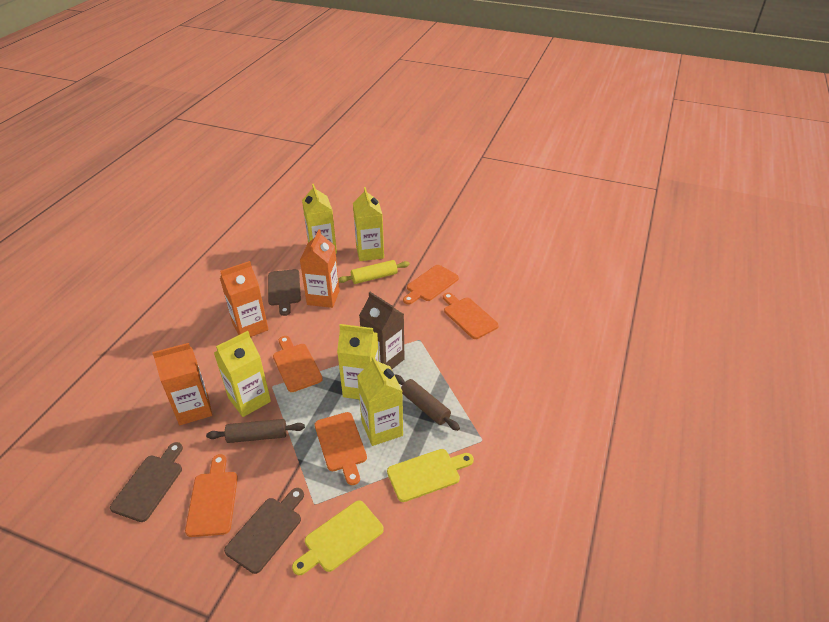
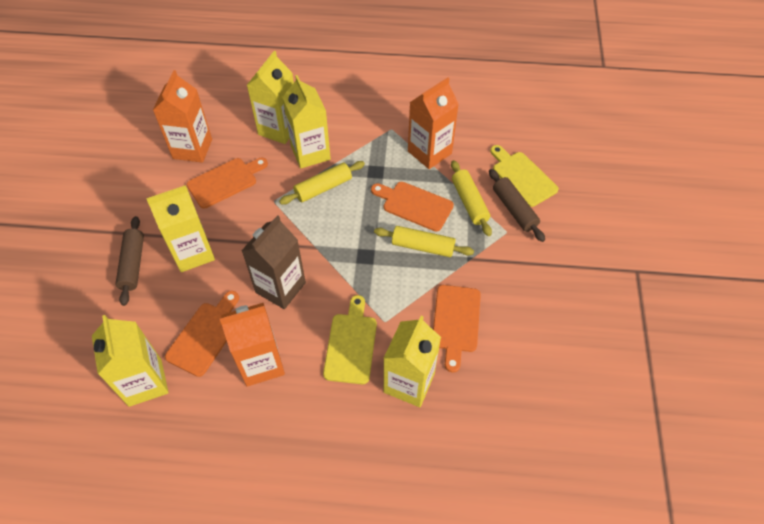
brown cutting board: [110,442,183,522] [224,488,304,574] [268,269,301,316] = 3 -> none = 0
orange cutting board: [185,454,238,537] [273,336,323,392] [315,412,367,485] [403,265,459,305] [443,293,499,339] = 5 -> [165,291,239,377] [187,158,268,209] [371,182,454,231] [433,285,481,373] = 4
yellow rolling pin: [338,260,410,284] = 1 -> [279,161,365,204] [374,226,474,257] [451,160,492,236] = 3

